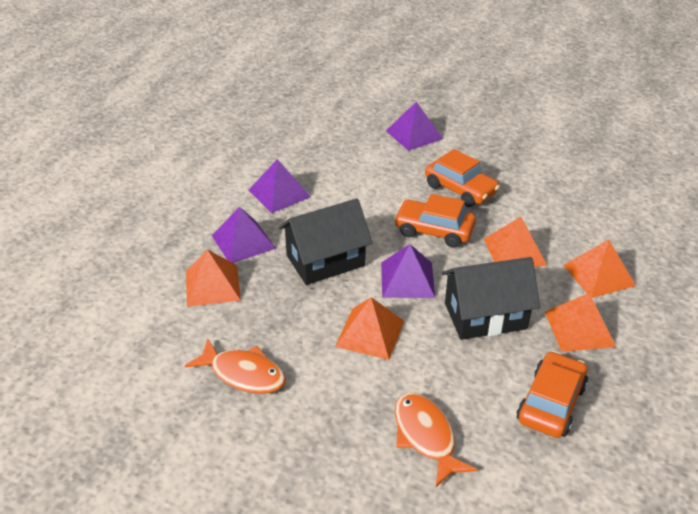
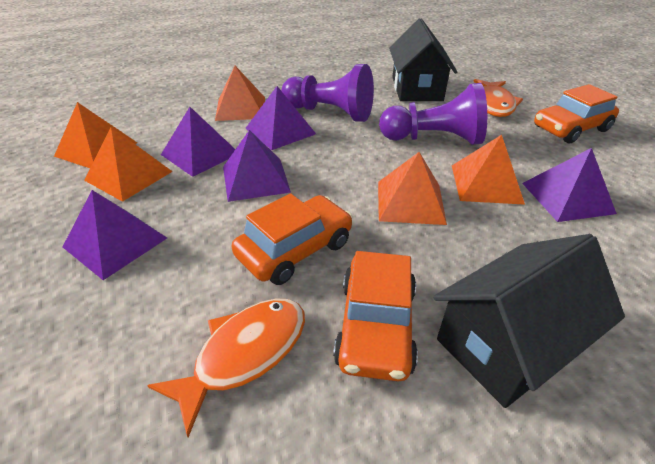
purple pawn: none = 0 -> [281,64,374,122] [379,83,487,145] = 2
purple pyramid: [212,207,276,263] [249,159,311,213] [381,244,435,298] [386,102,443,151] = 4 -> [63,190,167,280] [161,107,235,177] [223,130,291,202] [245,86,316,150] [522,148,617,222] = 5

